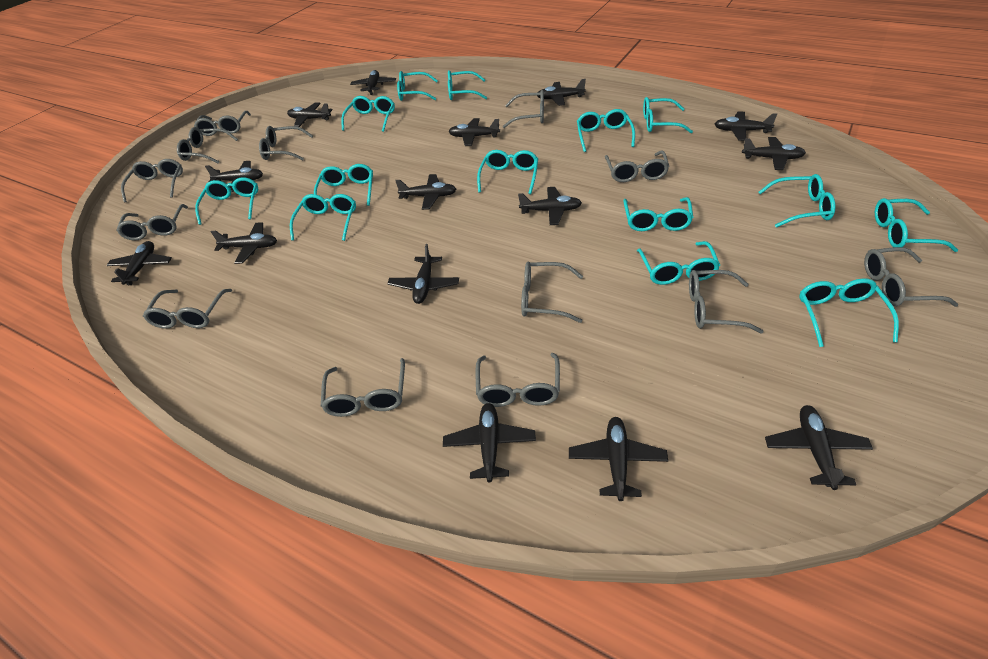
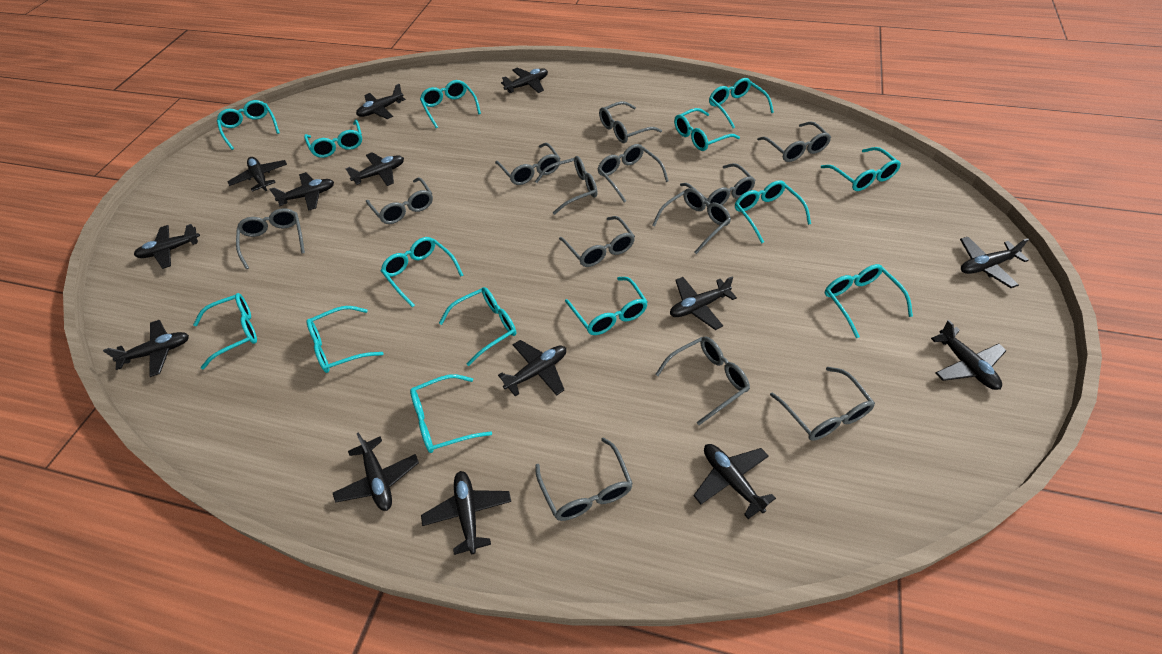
black plane: [106,241,172,285] [205,161,263,192] [211,222,277,264] [287,103,333,127] [350,70,396,95] [387,244,459,304] [395,174,456,210] [443,403,536,482] [448,118,500,146] [518,187,582,225] [537,79,586,106] [569,417,668,501] [715,111,777,141] [742,137,806,170] [765,405,873,490] = 15 -> [103,320,189,377] [134,224,200,269] [227,157,287,192] [269,172,334,211] [333,432,419,511] [346,152,404,186] [356,84,406,119] [421,471,511,555] [498,340,566,397] [501,67,548,93] [670,276,737,330] [694,444,776,519] [931,320,1007,390] [960,237,1029,288] = 14

